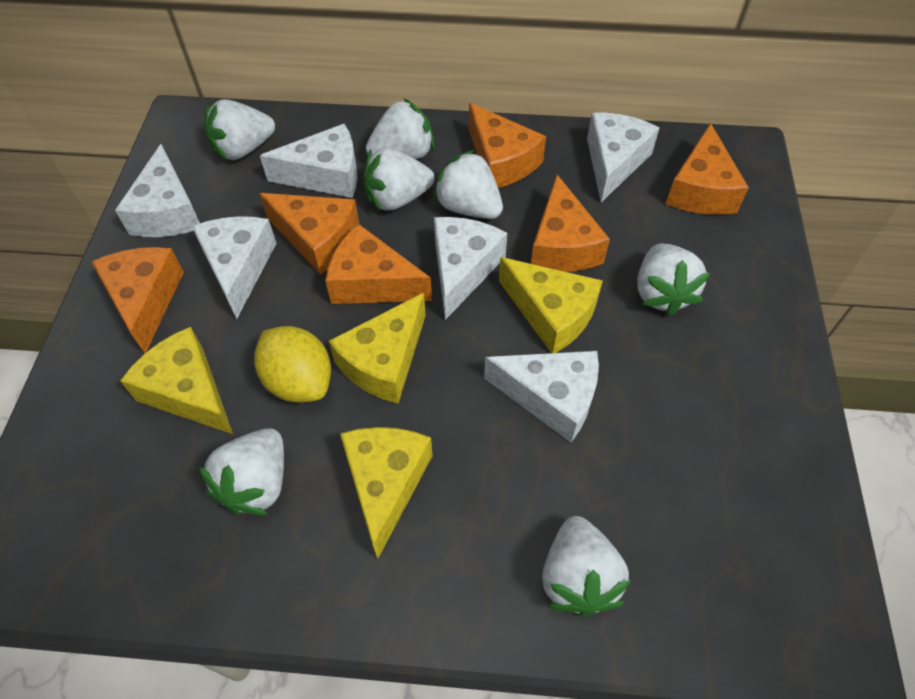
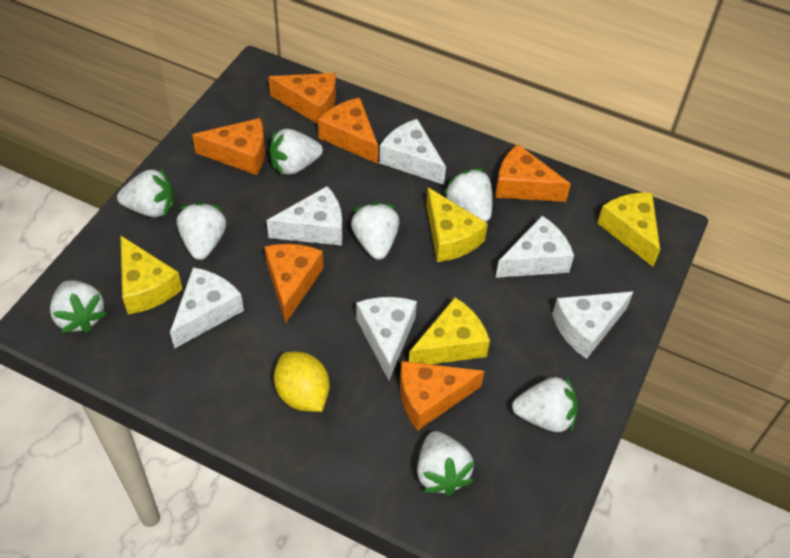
white strawberry: [199,428,284,515] [205,99,275,160] [363,148,434,212] [366,98,435,159] [433,150,503,219] [542,516,631,617] [638,244,710,316] = 7 -> [50,280,107,333] [117,168,174,217] [177,202,226,260] [269,129,323,175] [351,202,400,260] [417,431,474,496] [443,168,492,222] [512,375,578,432] = 8

